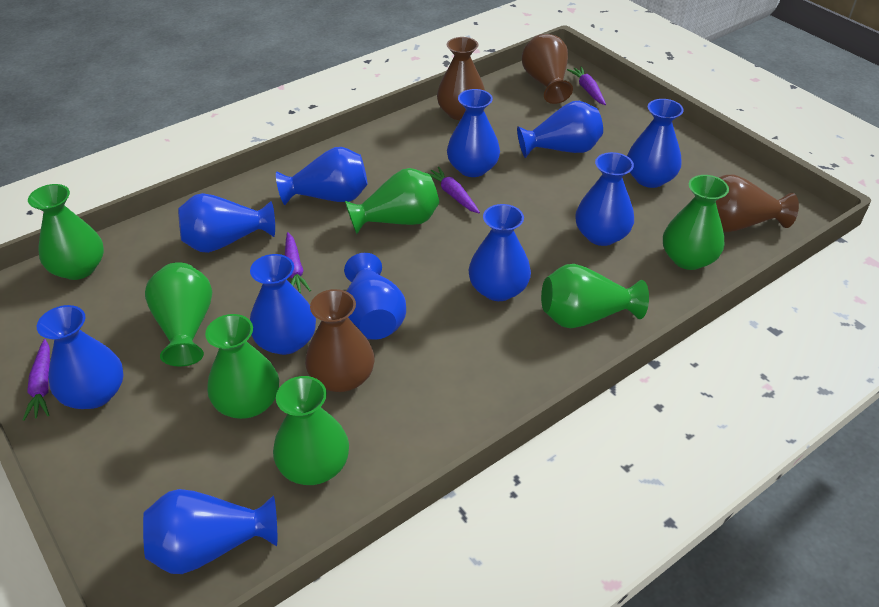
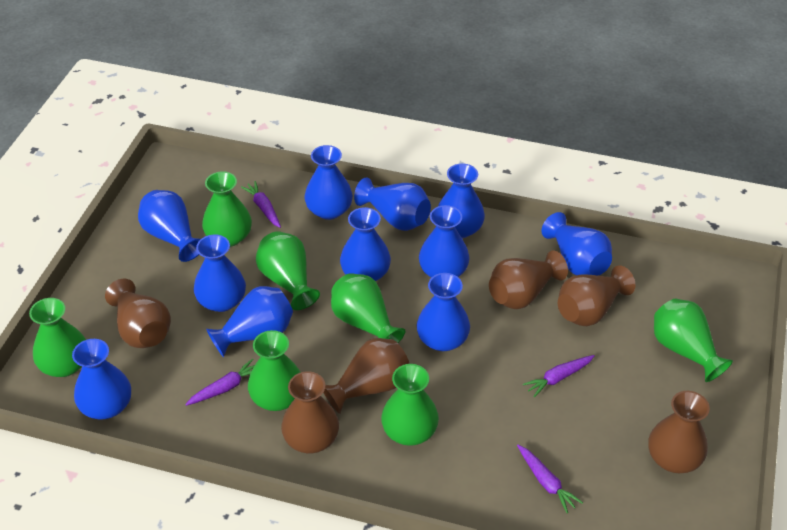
brown vase: [305,289,374,392] [437,37,485,120] [522,34,573,104] [716,174,799,232] = 4 -> [105,279,171,348] [281,371,339,453] [323,338,409,414] [489,251,568,309] [558,265,635,326] [649,391,710,473] = 6

